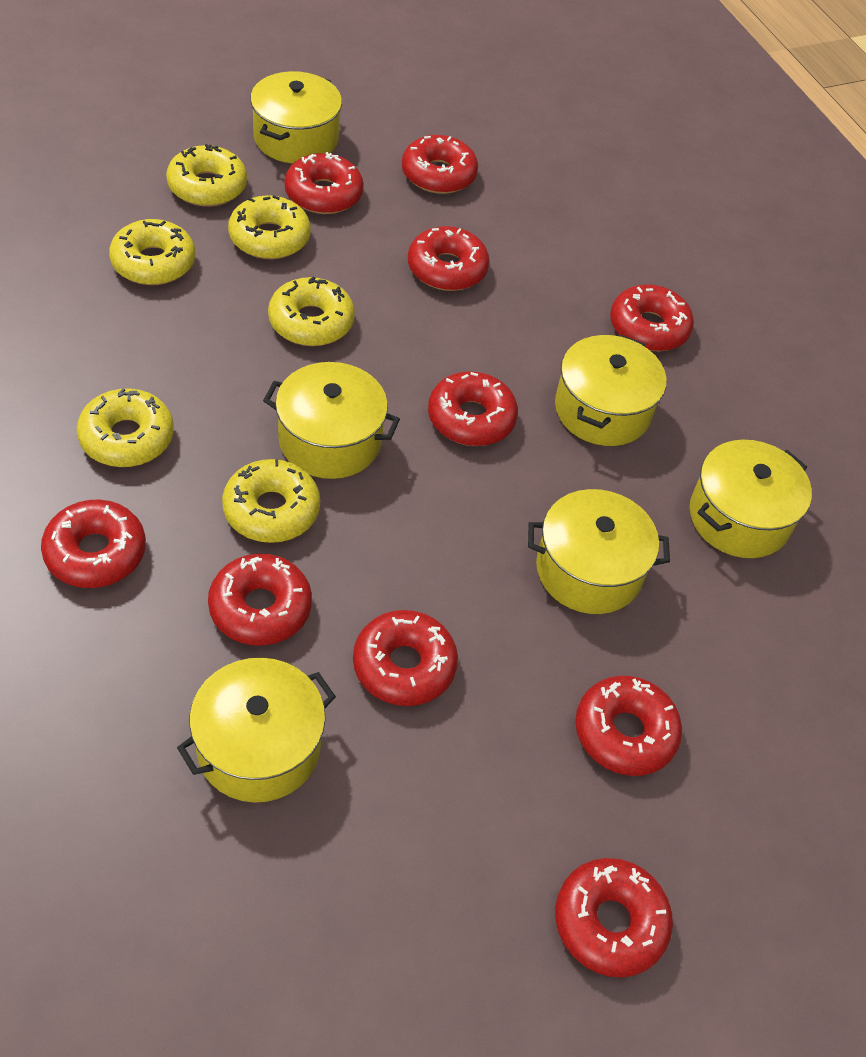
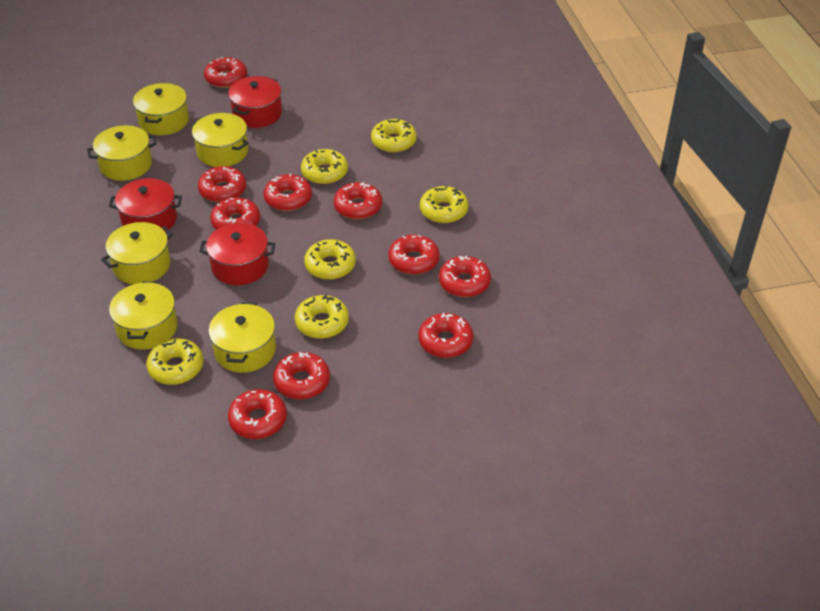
red pot: none = 0 -> [109,178,182,232] [199,223,275,285] [228,76,282,128] = 3

